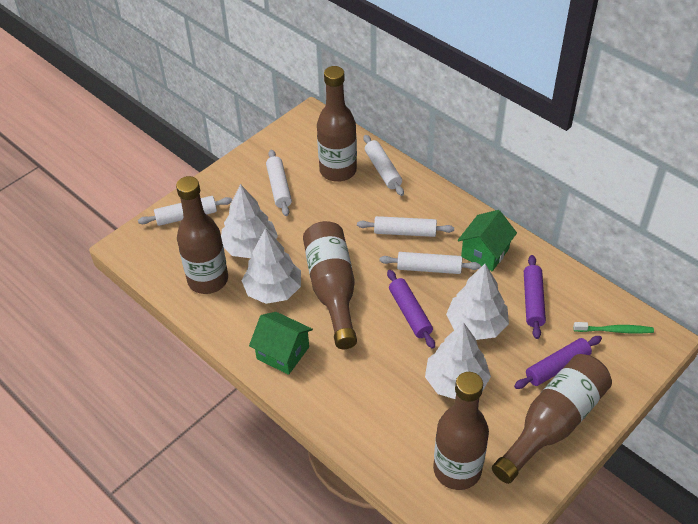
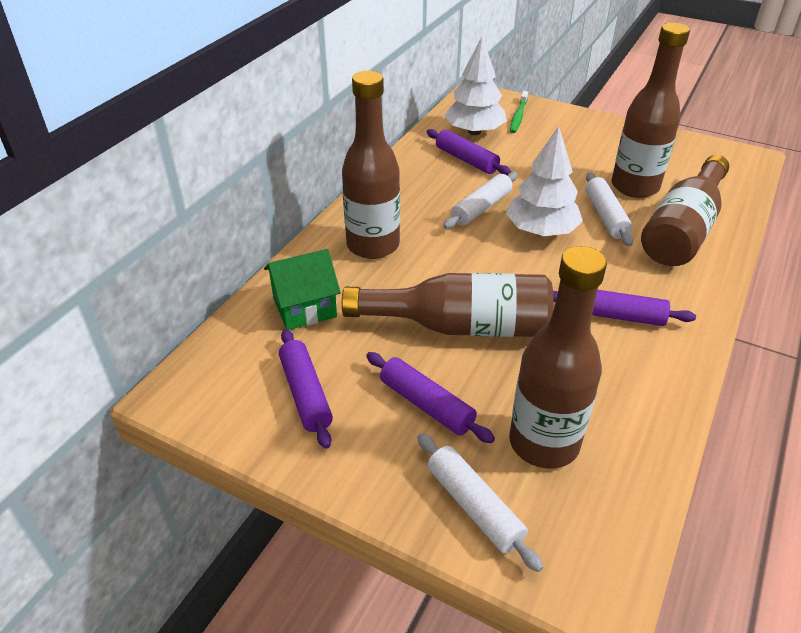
green house: [249,312,313,375] [458,210,517,271] = 2 -> [264,249,341,330] = 1
purple rolling pin: [387,270,435,349] [514,336,602,389] [524,255,546,339] = 3 -> [279,329,333,449] [366,352,495,443] [427,129,511,175] [553,290,696,326] = 4
white rolling pin: [138,196,232,226] [266,150,292,216] [357,216,454,237] [364,135,404,196] [379,252,480,274] = 5 -> [418,433,543,572] [443,172,518,229] [586,172,633,246] = 3
white tree: [221,184,278,258] [242,228,301,304] [425,322,491,399] [446,264,509,340] = 4 -> [444,37,507,135] [506,126,583,236] = 2

